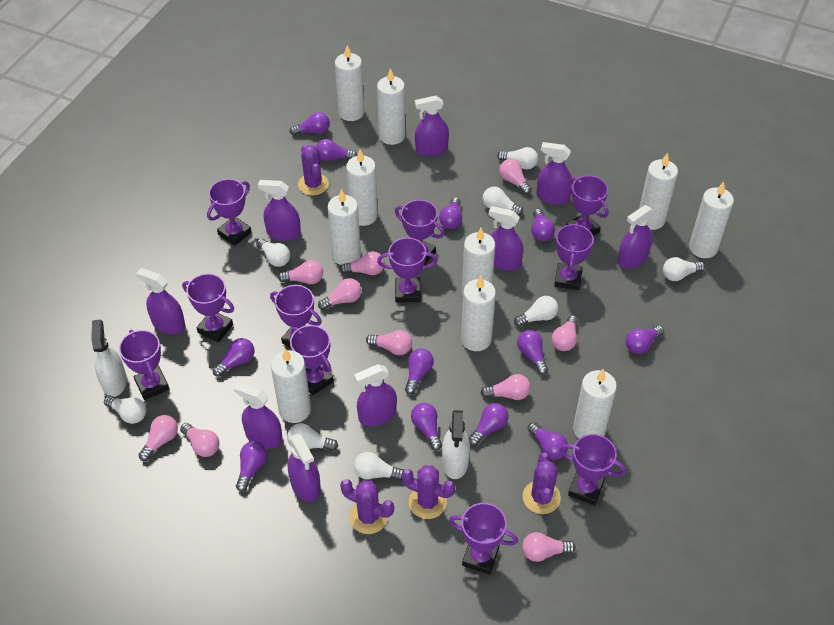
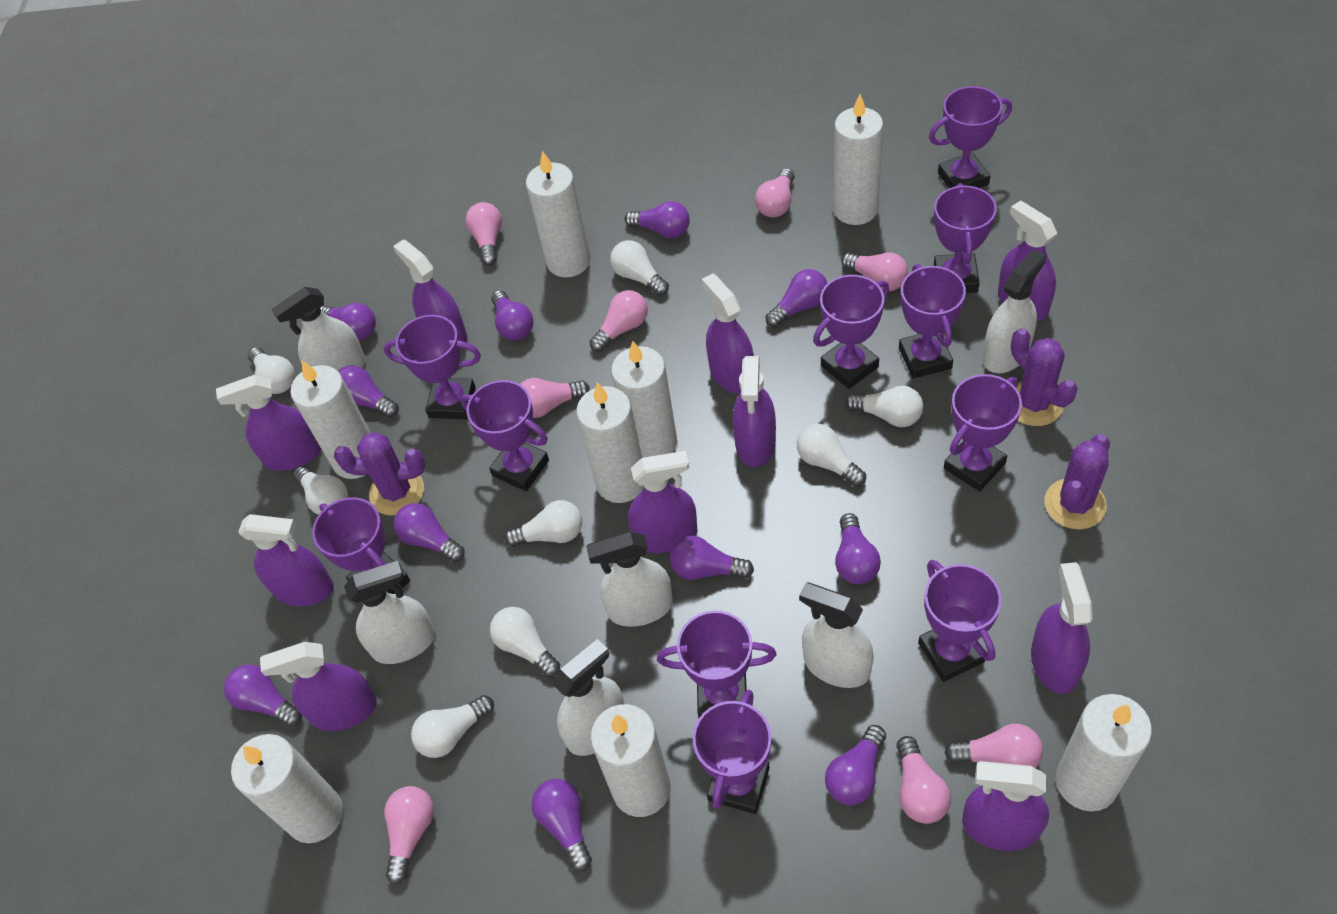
pink light bulb: [139,415,178,461] [180,423,219,457] [278,260,323,284] [318,278,362,310] [339,251,385,275] [366,330,412,355] [481,374,530,400] [499,159,532,195] [522,532,576,562] [552,315,578,351] = 10 -> [384,786,434,885] [466,202,502,266] [520,378,590,418] [589,290,648,352] [755,168,795,217] [841,252,908,291] [896,736,951,824] [944,724,1043,768] = 8
purple cactus: [298,144,329,195] [340,479,394,534] [401,465,455,519] [523,453,561,514] = 4 -> [334,432,425,515] [1011,328,1077,426] [1045,434,1110,530] = 3
purple light bulb: [213,338,255,377] [236,441,267,492] [290,112,330,136] [316,139,357,161] [405,348,434,394] [411,403,442,451] [439,197,462,229] [469,403,509,446] [517,330,548,375] [528,422,568,460] [531,209,555,241] [626,325,664,354] = 12 -> [224,665,302,727] [320,303,376,340] [338,365,399,418] [394,503,465,562] [491,290,533,341] [531,779,592,871] [625,201,690,238] [670,536,754,580] [766,269,828,327] [825,725,886,805] [835,513,881,584] = 11
purple spray bottle: [136,268,186,334] [234,382,283,449] [258,180,301,241] [288,433,321,502] [354,364,397,426] [415,95,449,156] [489,206,523,271] [536,142,572,205] [618,205,655,269] = 9 -> [216,375,321,471] [238,514,334,606] [260,642,377,731] [393,239,467,349] [628,451,697,553] [702,274,754,394] [733,356,776,467] [962,761,1049,851] [998,200,1057,321] [1031,562,1092,694] = 10
white candle: [271,348,311,423] [328,189,361,265] [335,45,364,121] [346,150,378,226] [377,68,405,145] [461,276,496,351] [462,228,495,295] [573,369,617,439] [639,153,678,230] [689,182,734,258] = 10 -> [231,734,343,843] [290,361,371,479] [526,151,591,277] [576,382,644,503] [591,704,671,817] [611,341,677,458] [833,94,883,225] [1056,694,1152,811] = 8
white spray bottle: [91,319,127,397] [442,410,470,479] = 2 -> [271,287,365,371] [344,561,435,664] [552,639,624,756] [586,531,673,627] [799,583,874,688] [983,249,1046,373] = 6

